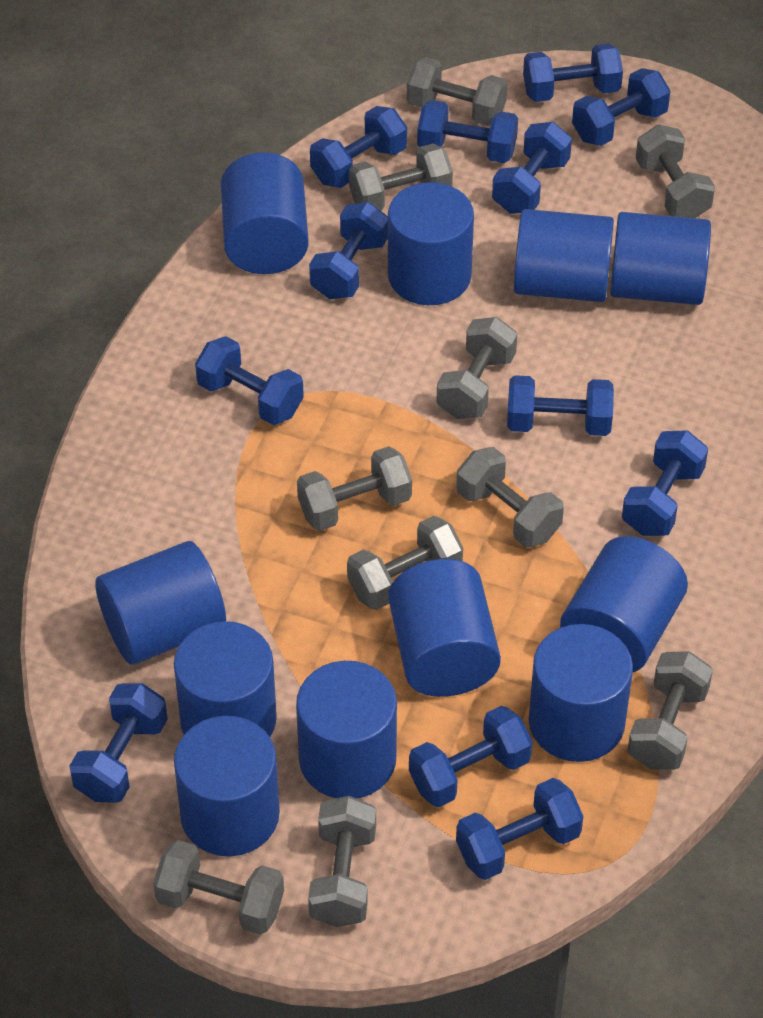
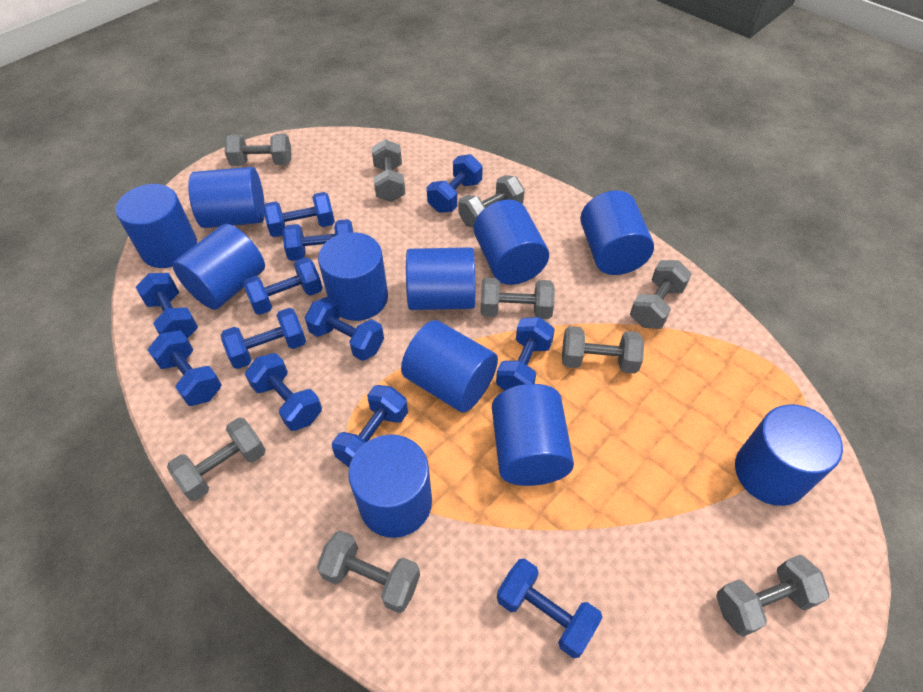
grey dumbbell: [153,840,284,935] [297,446,412,531] [308,796,376,927] [347,516,463,610] [349,143,453,211] [407,57,508,126] [436,317,517,419] [456,447,564,548] [627,651,713,770] [636,125,715,218] = 10 -> [167,417,266,501] [225,134,291,166] [317,530,420,613] [372,139,405,202] [458,175,525,228] [480,278,555,319] [562,326,644,374] [630,260,692,329] [716,555,829,637] = 9

